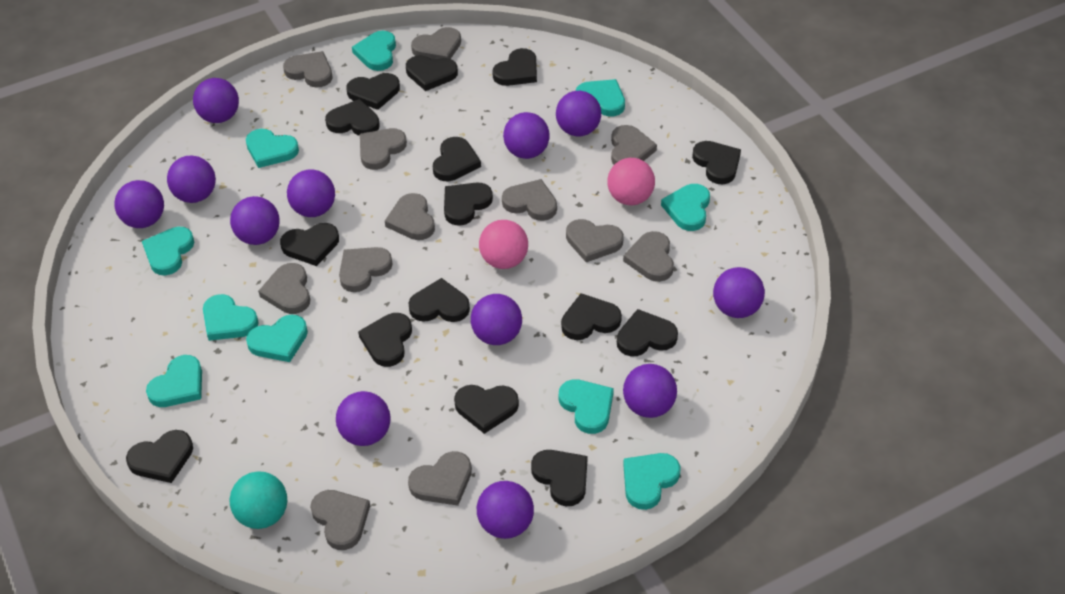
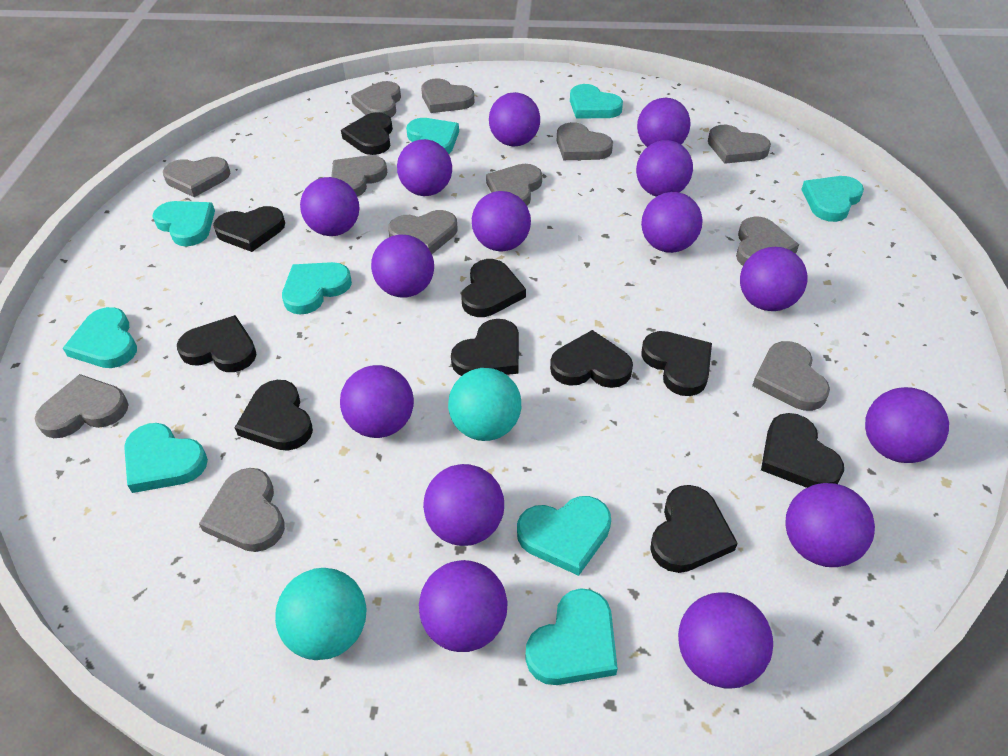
black heart: [126,430,193,483] [280,223,339,266] [325,99,380,136] [346,73,400,110] [358,313,412,367] [406,55,458,91] [408,278,470,322] [433,137,481,181] [444,182,493,226] [454,385,519,434] [492,48,537,86] [531,450,587,506] [561,293,622,340] [617,309,678,356] [692,141,741,184] = 15 -> [177,315,256,372] [213,206,285,252] [235,380,313,451] [341,112,393,155] [451,319,519,376] [461,259,526,317] [550,330,633,388] [641,331,712,396] [650,485,738,573] [761,413,844,488] = 10
pink ball: [479,220,528,269] [607,158,655,205] = 2 -> none = 0
purple ball: [114,180,164,228] [167,156,216,203] [193,78,239,123] [230,196,280,245] [287,169,335,217] [336,391,391,446] [471,294,522,345] [477,481,534,539] [503,112,550,159] [556,91,601,137] [623,364,677,418] [713,267,765,318] = 12 -> [300,177,360,236] [340,365,414,438] [371,234,434,298] [397,139,452,196] [419,560,507,652] [423,464,504,546] [472,191,531,252] [489,92,540,146] [636,140,693,197] [637,98,691,147] [641,192,703,253] [678,592,773,688] [740,247,807,311] [785,483,875,567] [865,387,949,463] = 15
turquoise ball: [229,471,287,529] = 1 -> [275,568,367,660] [448,368,521,441] = 2
turquoise heart: [142,227,194,275] [146,355,202,407] [203,294,259,341] [246,129,299,168] [246,315,308,362] [352,31,396,71] [559,379,614,434] [576,79,625,117] [623,453,680,510] [661,184,710,231] = 10 -> [63,307,137,368] [124,423,208,493] [152,201,215,246] [282,262,352,315] [406,118,459,154] [517,496,611,576] [526,588,618,685] [570,84,623,119] [801,176,864,222] = 9

